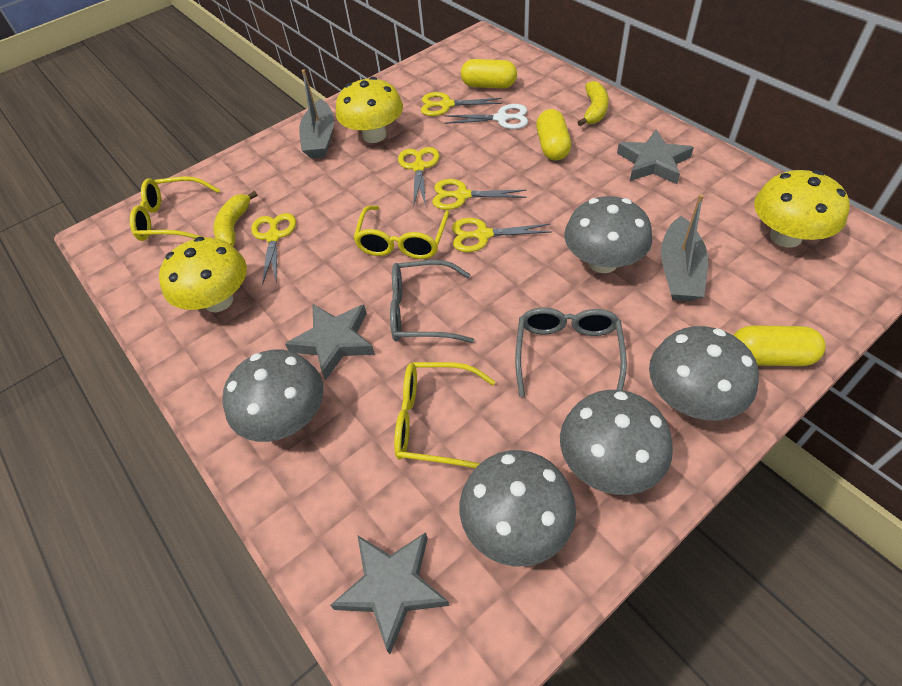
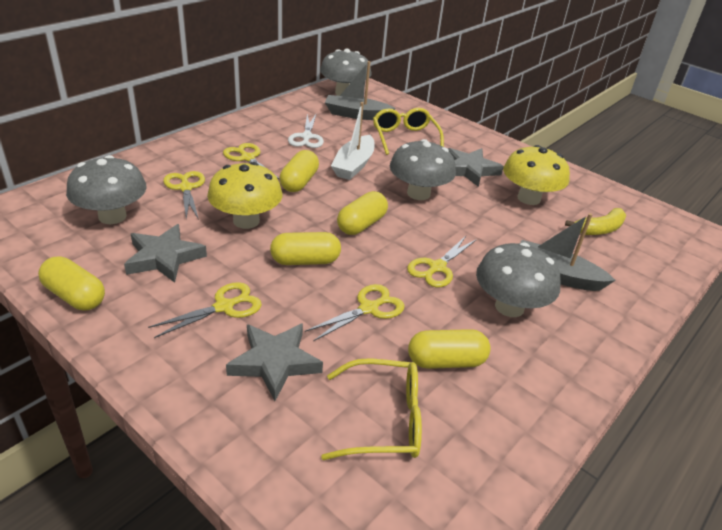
grey glasses: [390,260,474,343] [515,307,627,397] = 2 -> none = 0
grey mushroom: [222,350,324,442] [460,450,576,566] [560,390,673,495] [564,196,652,273] [649,326,759,420] = 5 -> [66,155,147,224] [320,49,372,96] [390,139,456,200] [476,242,561,317] = 4
white boat: none = 0 -> [331,102,375,180] = 1
yellow banana: [213,191,258,246] [577,81,609,126] = 2 -> [565,208,626,235] = 1
yellow capsule: [461,59,517,88] [536,109,571,161] [733,325,825,366] = 3 -> [38,256,105,310] [270,232,341,265] [279,150,319,192] [337,191,388,235] [408,329,491,369] = 5
yellow glasses: [130,176,220,241] [353,206,450,259] [394,362,495,468] = 3 -> [321,358,422,460] [373,108,444,155] = 2
yellow mushroom: [159,237,247,312] [336,77,403,143] [754,170,850,247] = 3 -> [207,162,282,229] [503,145,570,205] = 2

